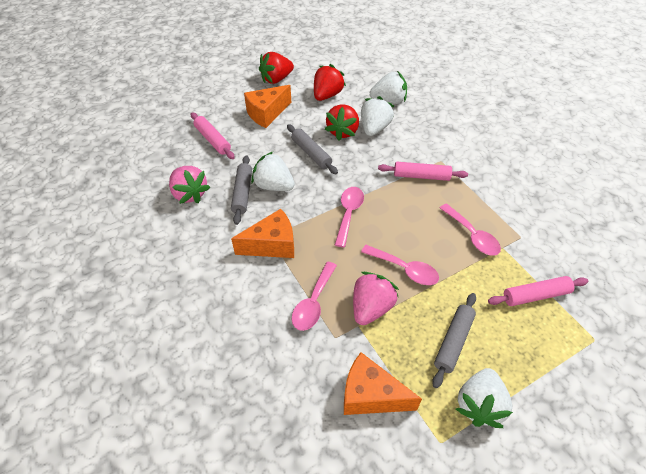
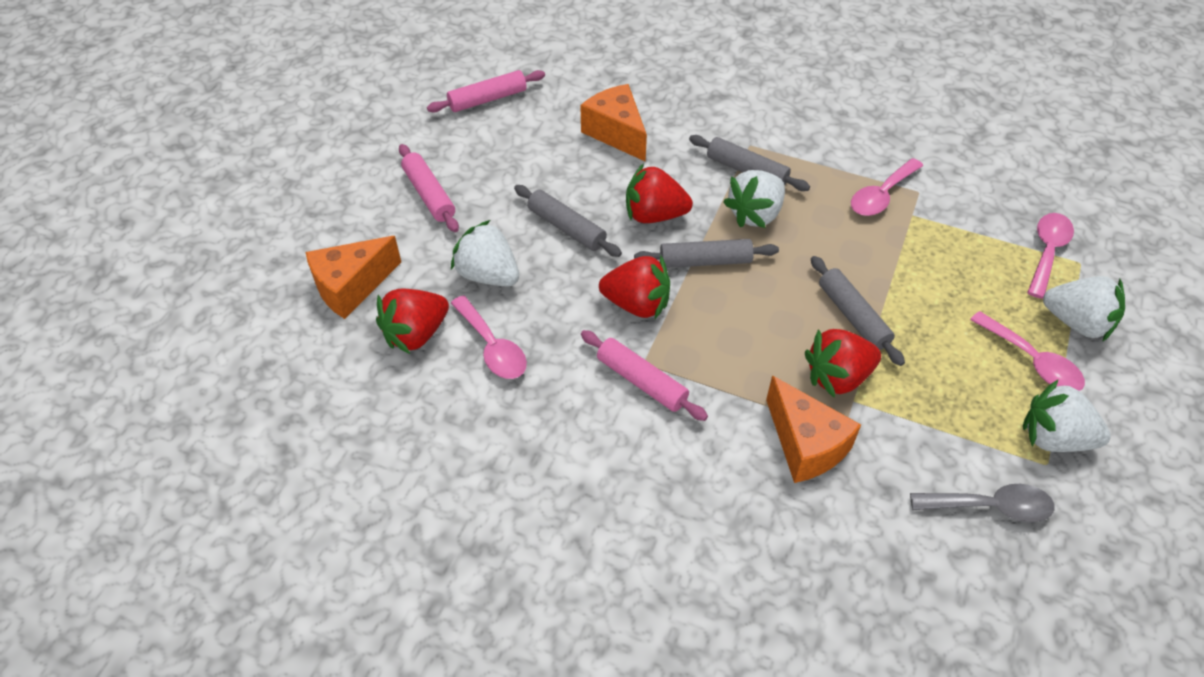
grey rolling pin: [231,155,252,225] [287,124,338,174] [432,293,476,388] = 3 -> [514,185,622,257] [634,239,779,268] [689,135,810,191] [811,256,905,366] = 4
grey spoon: none = 0 -> [910,484,1055,523] = 1
pink strawberry: [169,166,210,204] [353,272,399,325] = 2 -> none = 0
red strawberry: [259,52,294,84] [314,64,346,101] [325,104,359,141] = 3 -> [376,288,449,354] [599,255,670,319] [626,163,693,223] [805,329,881,398] = 4

